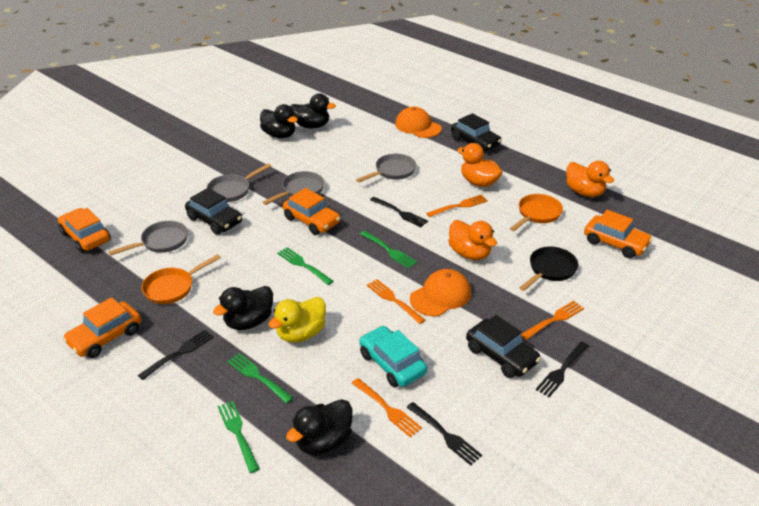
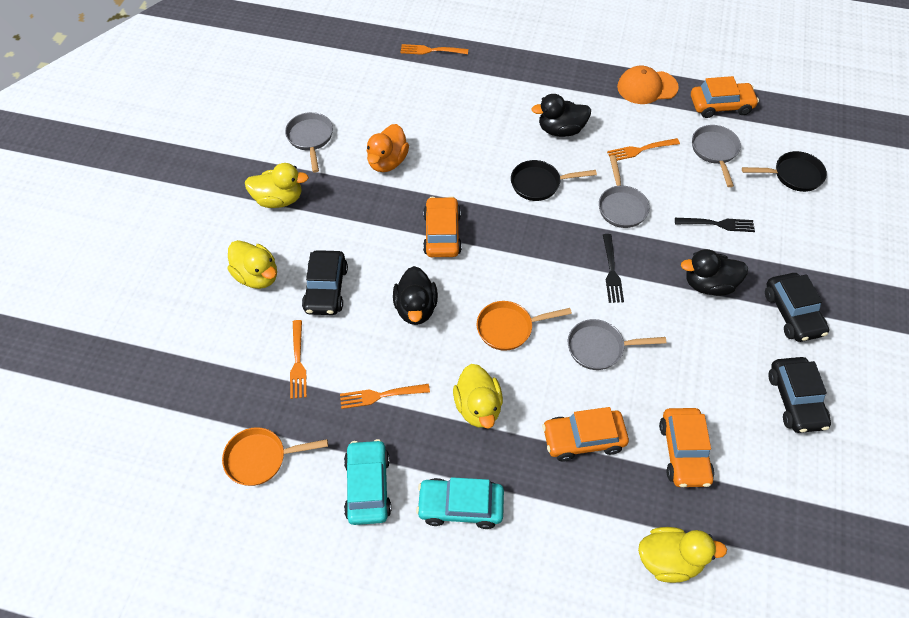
black duck: [213,286,273,330] [260,104,298,138] [286,399,353,455] [290,93,336,128] = 4 -> [393,266,438,325] [531,94,591,137] [681,249,748,296] = 3
black fork: [138,329,214,380] [370,197,428,228] [406,402,482,465] [536,341,589,397] = 4 -> [603,234,624,303] [675,218,755,232] = 2
black pan: [519,247,578,291] = 1 -> [511,160,597,201] [742,151,827,192] = 2
green fork: [217,401,260,473] [227,353,293,403] [277,247,333,285] [360,231,417,268] = 4 -> none = 0
orange cap: [395,107,442,138] [410,269,471,316] = 2 -> [617,66,679,104] = 1
orange duck: [448,220,497,260] [457,143,503,187] [566,161,614,197] = 3 -> [367,124,409,172] = 1
turquoise car: [359,326,427,387] = 1 -> [344,439,391,525] [416,477,504,529] = 2
yellow duck: [268,297,326,343] = 1 -> [227,240,277,289] [245,163,309,208] [453,364,503,428] [638,527,727,583] = 4

